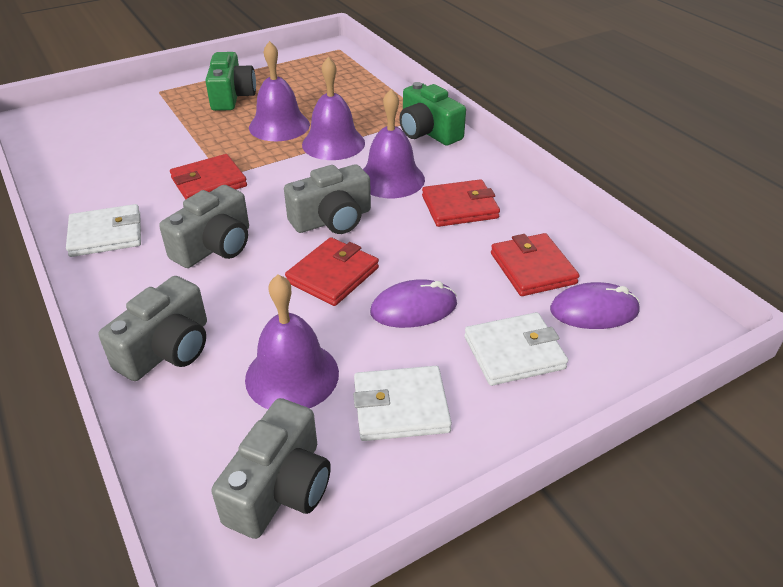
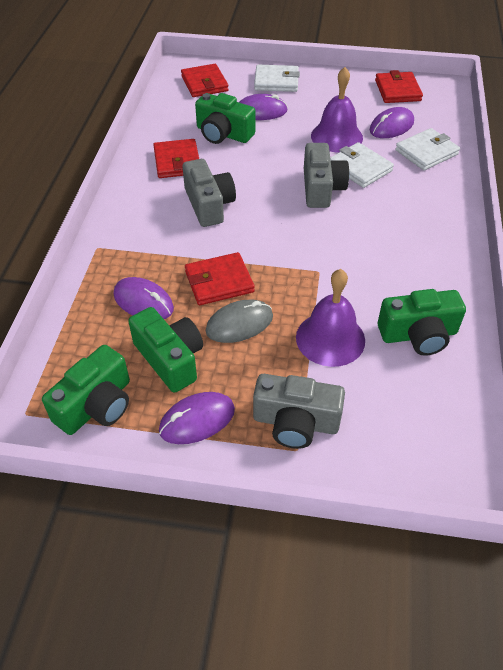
green camera: [205,52,256,111] [399,82,466,146] = 2 -> [42,345,130,435] [128,307,203,393] [195,93,256,144] [378,289,466,356] = 4
grey camera: [99,276,207,381] [159,185,249,268] [212,398,331,539] [284,164,371,234] = 4 -> [183,159,236,227] [253,374,345,449] [304,143,349,208] = 3
grey mouse: none = 0 -> [206,300,273,343] = 1
purple bell: [245,274,339,409] [249,41,310,141] [302,57,365,160] [363,89,425,198] = 4 -> [296,269,365,367] [311,67,363,152] = 2
purple mouse: [370,279,457,328] [550,282,640,329] = 2 -> [114,277,174,319] [159,392,235,444] [239,94,288,120] [370,107,414,138] = 4

